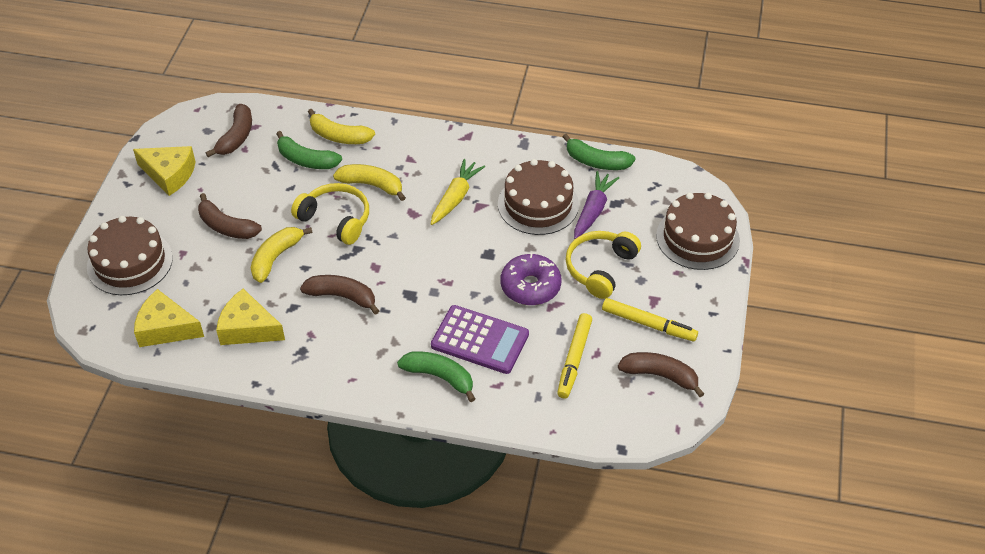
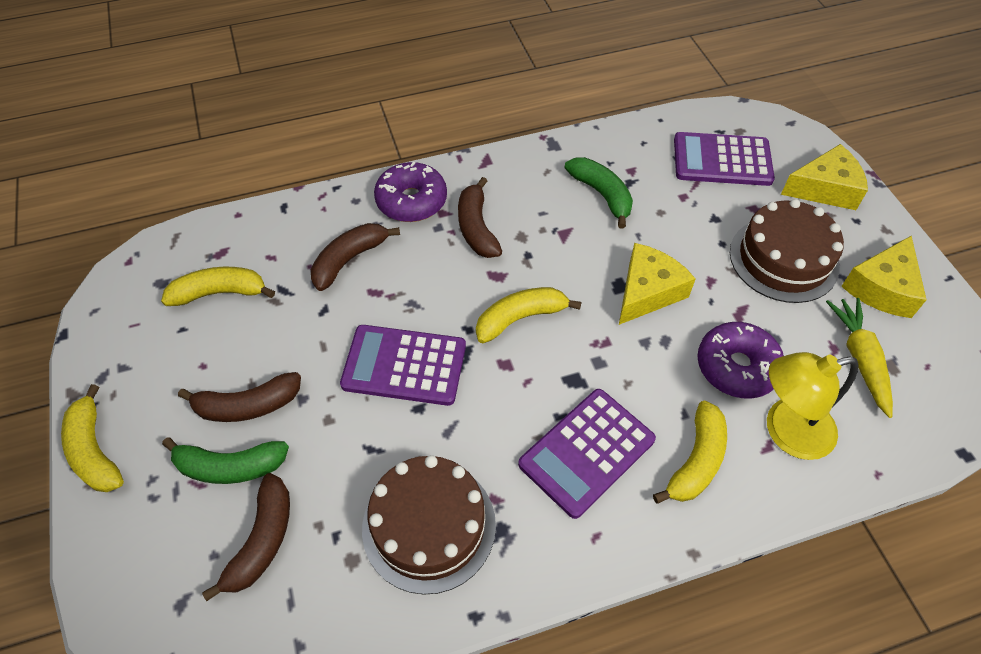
brown cake: [87,216,173,295] [498,159,579,235] [656,192,740,270] = 3 -> [362,455,496,595] [730,199,844,303] = 2
green banana: [276,131,342,169] [397,351,475,402] [563,134,636,170] = 3 -> [162,437,289,484] [564,157,633,229] = 2
purple calculator: [431,305,529,374] = 1 -> [340,325,466,406] [518,389,656,519] [674,132,775,186] = 3
purple carrot: [574,171,619,239] = 1 -> none = 0
purple donut: [501,253,561,305] = 1 -> [374,162,447,222] [697,322,784,399] = 2
yellow banana: [251,227,312,283] [308,109,375,144] [333,164,406,201] = 3 -> [61,384,124,492] [161,267,275,306] [476,287,582,343] [653,401,727,504] = 4
yellow headphones: [291,183,369,245] [566,231,641,299] = 2 -> none = 0
yellow lamp: none = 0 -> [767,352,858,460] = 1
yellow marker: [557,313,592,399] [602,298,698,342] = 2 -> none = 0

